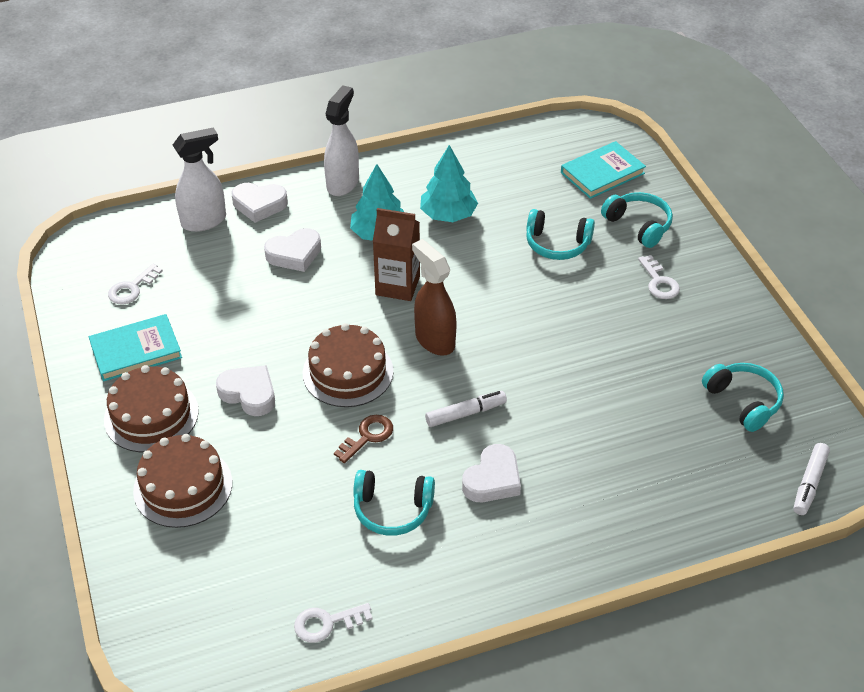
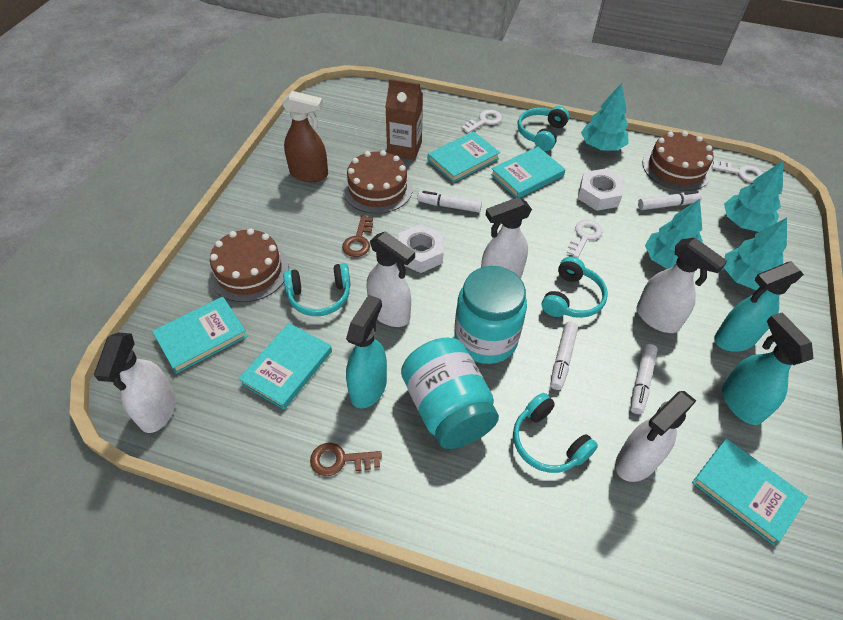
brown key: [334,415,393,463] = 1 -> [310,443,382,476] [342,216,373,257] = 2
turquoise book: [89,314,182,382] [561,141,646,199] = 2 -> [152,297,248,374] [238,323,332,409] [428,131,500,183] [491,147,566,198] [692,438,808,545] = 5
turquoise jar: none = 0 -> [401,338,499,449] [454,266,527,364] = 2
turquoise spray bottle: none = 0 -> [346,295,387,408] [714,262,804,352] [722,313,813,425] = 3
turquoise tree: [350,164,404,241] [420,145,478,222] = 2 -> [581,83,629,151] [645,199,703,269] [724,161,783,232] [724,218,787,290] = 4
white heart: [216,365,275,416] [232,183,288,223] [264,228,321,272] [462,444,521,502] = 4 -> none = 0
white marker: [425,391,507,427] [793,443,830,515] = 2 -> [417,191,482,213] [550,322,578,390] [631,344,658,414] [638,191,702,210] = 4
white nut: none = 0 -> [399,224,444,273] [578,169,624,211] = 2
white spray bottle: [173,128,226,232] [324,85,359,196] = 2 -> [94,333,176,433] [366,231,415,327] [481,197,532,279] [615,391,696,482] [637,238,727,333] = 5

